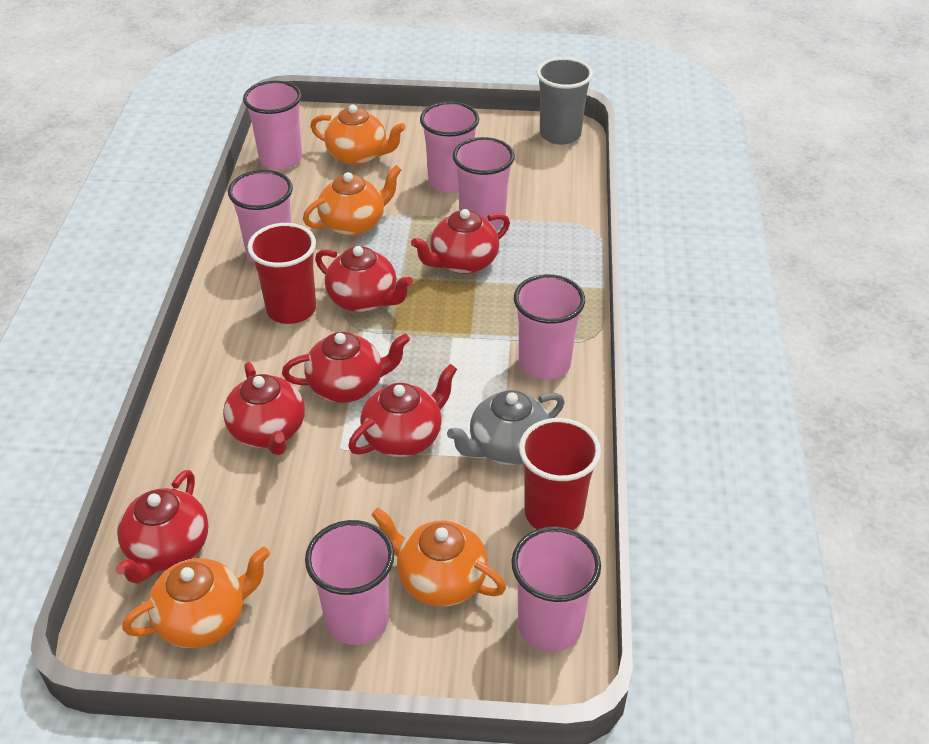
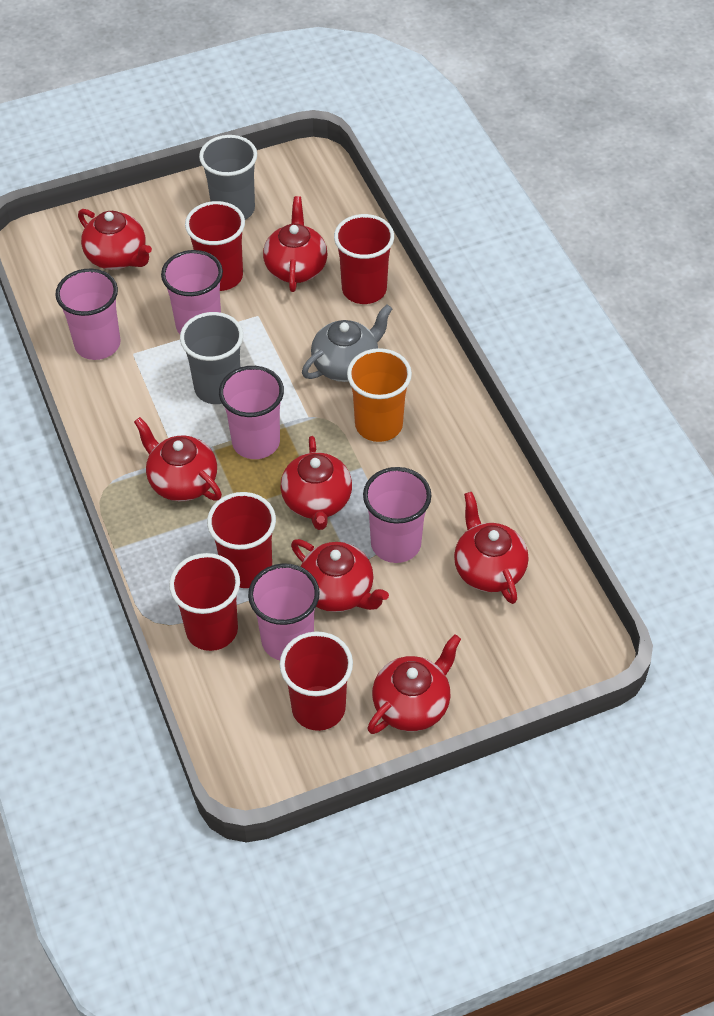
grey cup: [536,57,593,145] = 1 -> [180,312,243,404] [199,135,257,220] = 2
orange cup: none = 0 -> [347,348,412,442] = 1
orange teapot: [122,547,270,648] [303,165,401,236] [310,105,406,165] [371,508,506,607] = 4 -> none = 0
pink cup: [228,170,293,264] [243,81,302,170] [305,520,394,645] [420,102,479,193] [453,137,515,229] [511,526,601,652] [514,274,585,380] = 7 -> [55,269,120,360] [161,250,223,334] [219,366,284,459] [248,563,320,660] [363,467,432,563] = 5
red cup: [247,223,316,324] [519,418,601,530] = 2 -> [169,553,240,651] [185,201,245,291] [207,492,276,588] [280,631,353,731] [334,214,394,304] = 5
red teapot: [115,470,208,584] [223,362,305,455] [282,332,410,403] [315,246,413,312] [348,364,457,457] [411,209,510,274] = 6 -> [78,209,152,270] [134,417,222,501] [263,196,328,292] [280,436,352,530] [291,539,389,612] [367,634,461,734] [454,492,528,604] = 7

